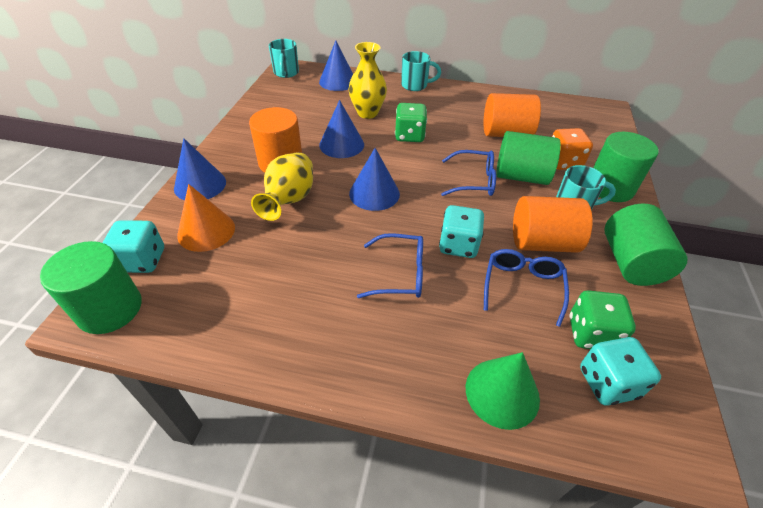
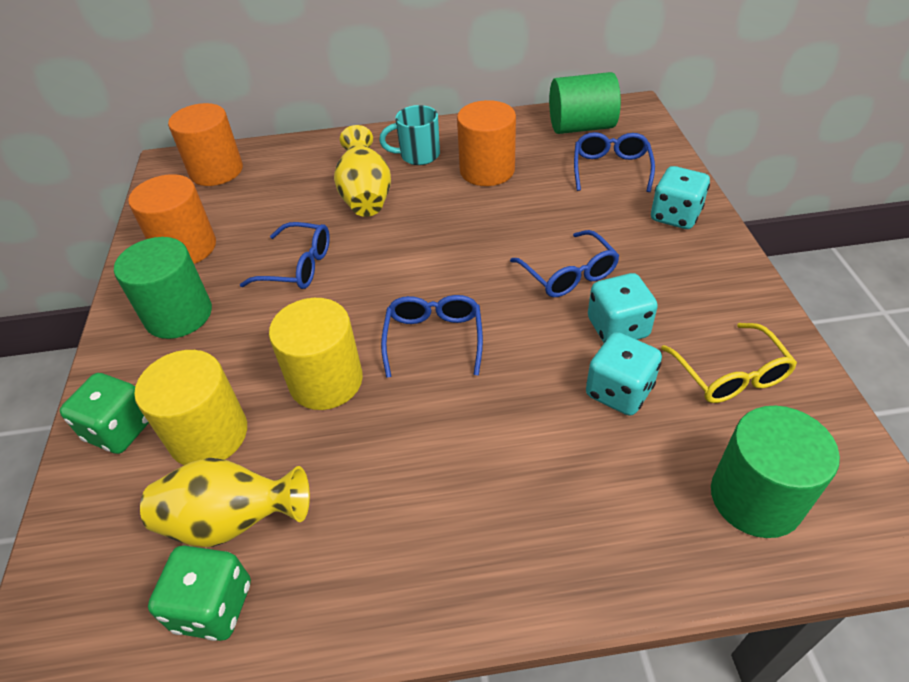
blue cone: [174,138,226,200] [319,41,353,91] [319,100,364,158] [349,148,400,211] = 4 -> none = 0
blue glasses: [357,233,423,298] [441,150,496,196] [484,249,569,327] = 3 -> [240,222,330,289] [381,295,483,378] [510,230,620,297] [574,132,655,192] = 4
green cone: [466,352,540,430] = 1 -> none = 0
green cylinder: [40,241,142,334] [496,131,561,185] [593,132,659,202] [604,204,688,286] = 4 -> [114,237,212,339] [549,72,621,134] [711,406,840,538] = 3
orange cone: [177,184,235,252] = 1 -> none = 0
orange dice: [552,128,593,170] = 1 -> none = 0
turquoise mug: [269,39,299,78] [401,51,441,91] [556,165,616,211] = 3 -> [379,105,440,165] = 1
yellow cylinder: none = 0 -> [134,350,247,465] [269,298,363,410] = 2
yellow glasses: none = 0 -> [661,323,797,403] = 1

